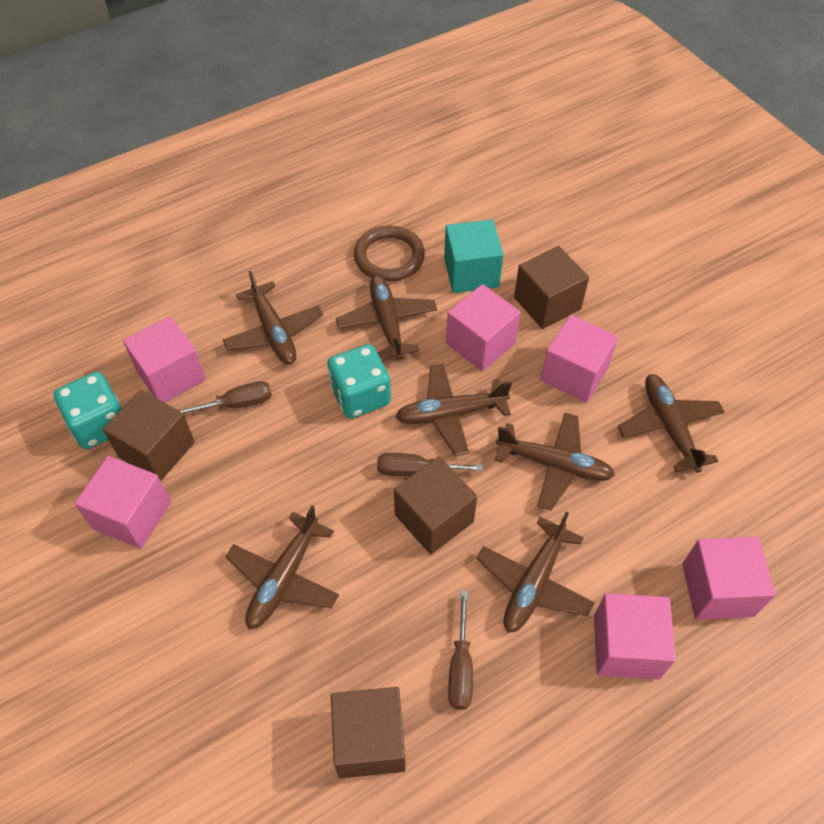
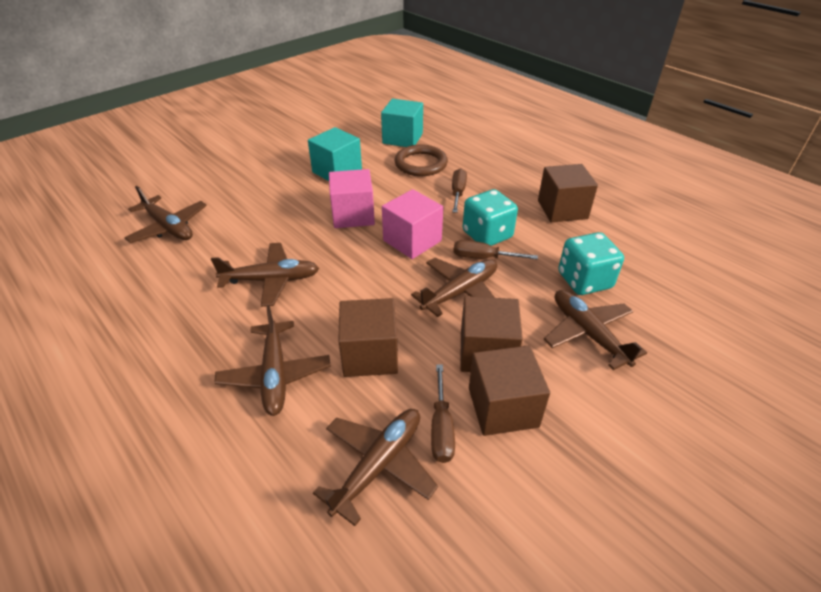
brown plane: [223,271,323,365] [225,506,339,629] [336,275,437,360] [395,364,512,456] [476,512,595,633] [495,413,615,510] [617,374,725,473] = 7 -> [124,186,207,243] [211,243,319,307] [214,305,331,416] [313,409,438,526] [411,258,497,317] [544,290,647,370] = 6
pink cube: [75,456,171,549] [123,316,206,403] [446,284,521,371] [541,315,618,403] [594,593,676,679] [682,537,776,620] = 6 -> [329,169,375,228] [382,189,443,259] = 2
turquoise cube: [444,219,504,293] = 1 -> [308,127,362,181] [381,99,423,147] = 2

